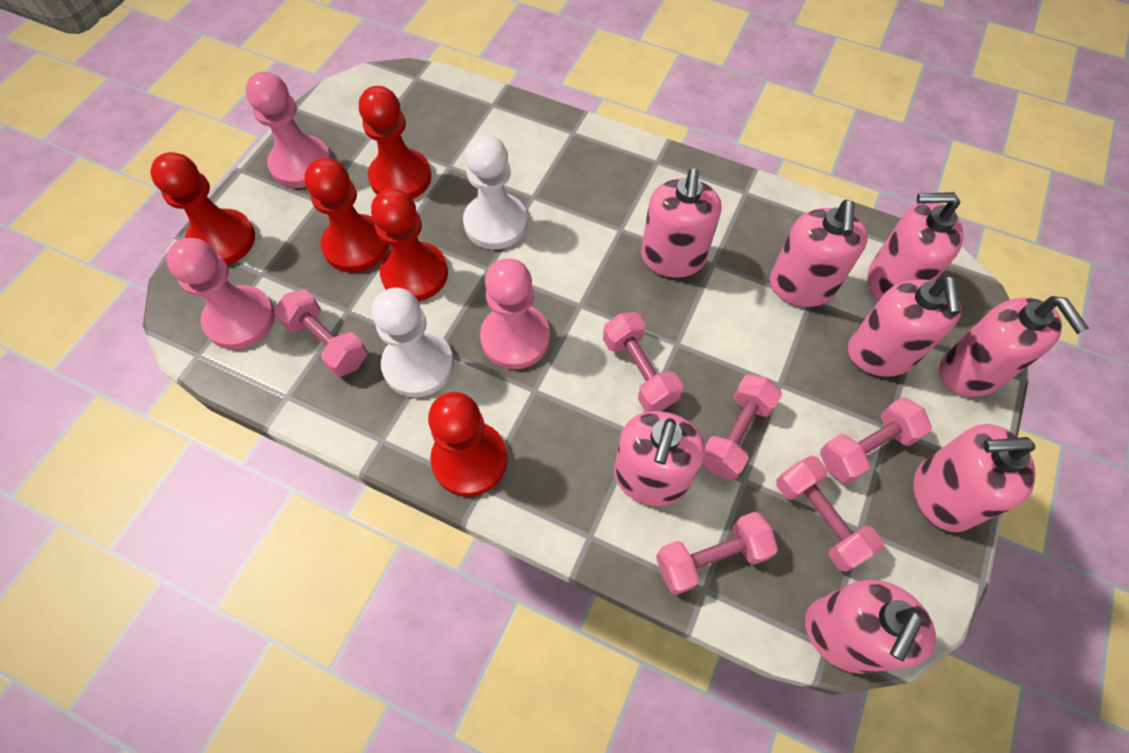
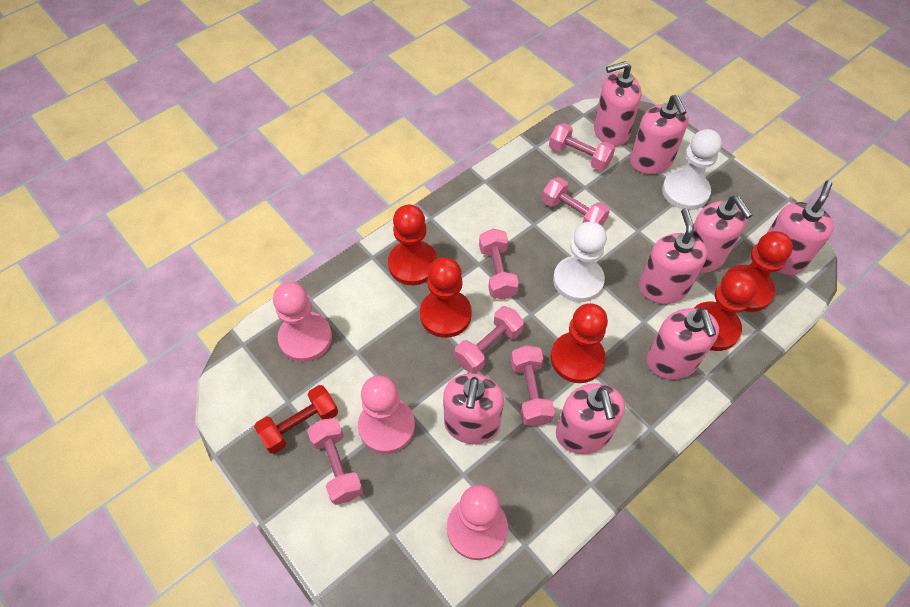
red dumbbell: none = 0 -> [254,385,338,454] = 1

